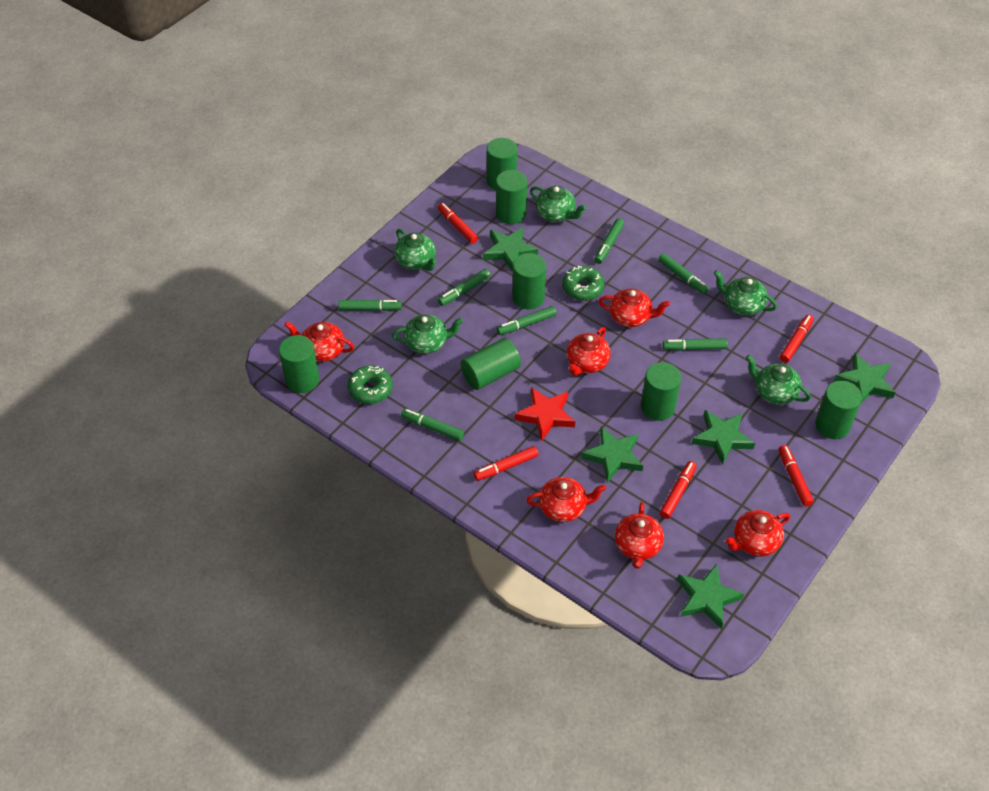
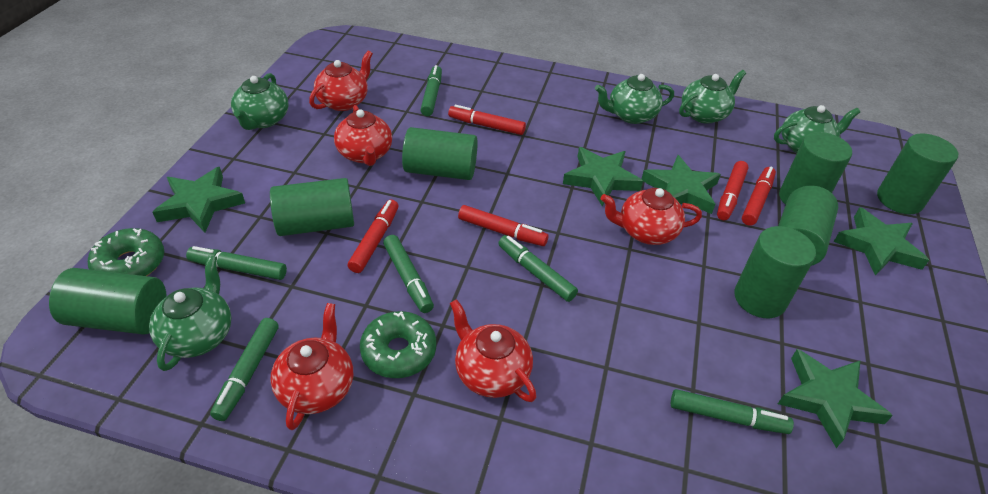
green marker: [338,299,402,311] [401,408,464,441] [438,269,491,306] [497,306,557,335] [594,218,624,264] [658,253,709,294] [663,338,728,351] = 7 -> [186,246,287,280] [210,318,279,421] [383,235,434,313] [421,65,442,116] [498,235,578,302] [671,389,794,434] = 6
red star: [515,387,575,441] = 1 -> none = 0
red teapot: [285,322,354,362] [526,477,606,522] [566,327,611,376] [599,289,670,327] [615,502,664,569] [725,510,790,556] = 6 -> [270,303,353,430] [309,50,373,111] [334,105,392,166] [450,299,536,402] [601,188,702,245] = 5

